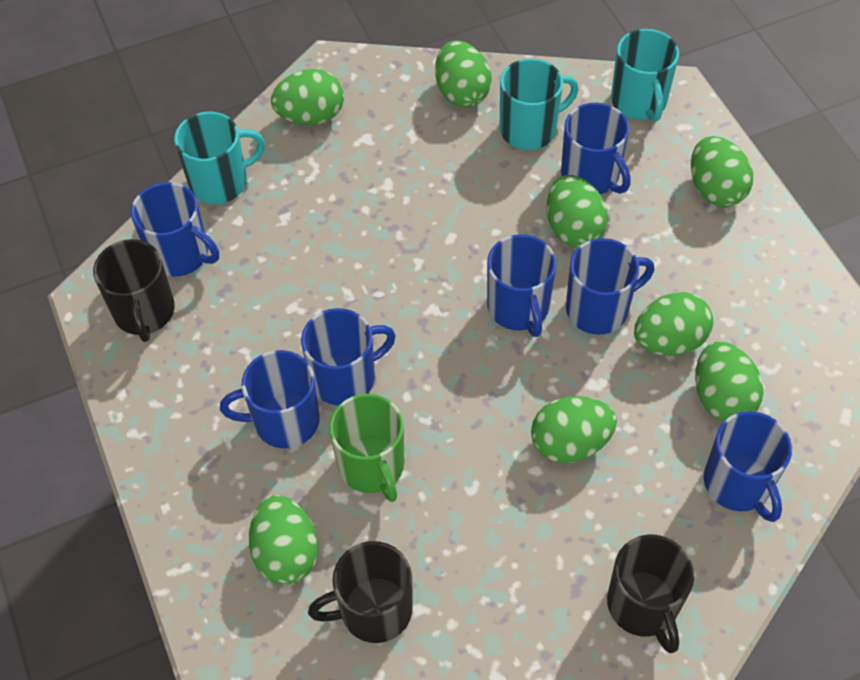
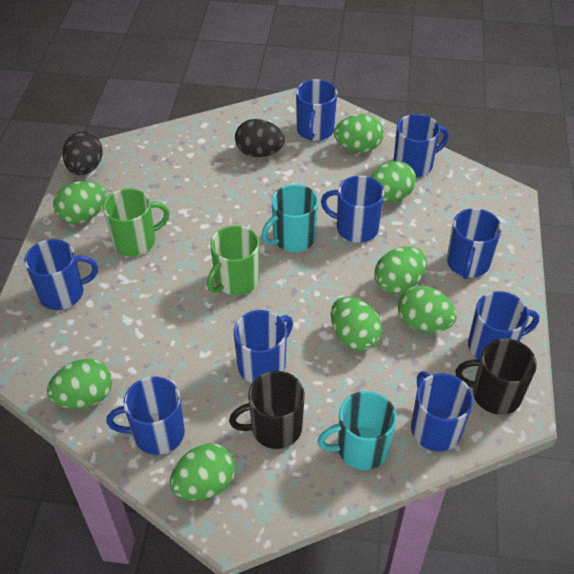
black egg: none = 0 -> [62,131,103,175] [235,119,285,157] = 2
black mug: [93,239,175,342] [308,541,413,643] [607,534,695,653] = 3 -> [229,371,305,449] [456,338,537,415] = 2
blue mug: [131,182,219,277] [220,350,320,448] [301,308,396,406] [487,234,556,337] [561,103,631,194] [566,238,654,335] [704,411,792,522] = 7 -> [24,239,98,310] [106,377,185,455] [234,310,293,383] [296,79,337,141] [321,175,384,243] [394,114,449,177] [411,371,473,451] [447,208,502,279] [468,291,539,359] = 9
green mug: [329,394,404,502] = 1 -> [103,188,170,256] [207,225,259,295] = 2
turquoise mug: [174,112,265,204] [500,58,579,150] [611,29,679,122] = 3 -> [261,184,318,252] [318,391,397,470] = 2

